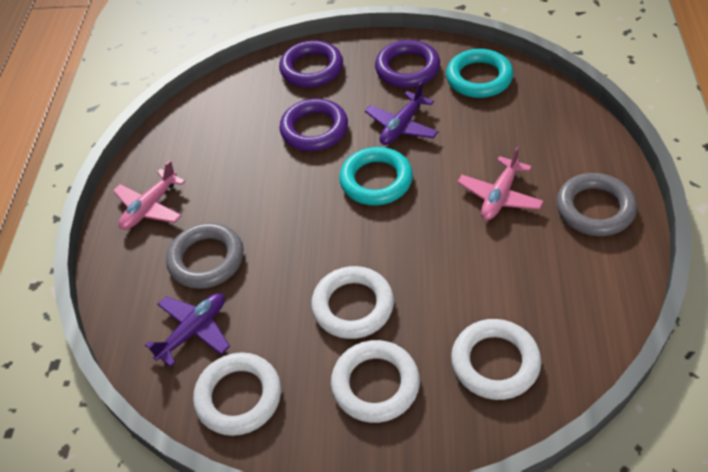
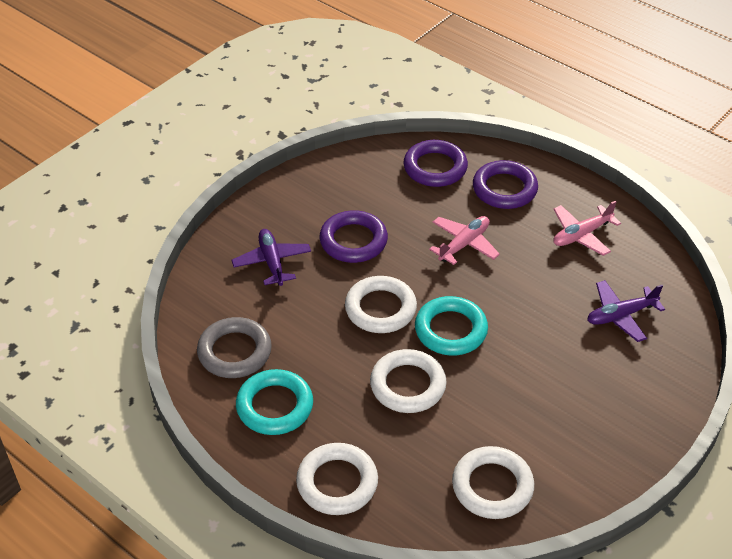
grey ring: [166,223,244,289] [556,173,637,236] = 2 -> [197,317,272,378] = 1

